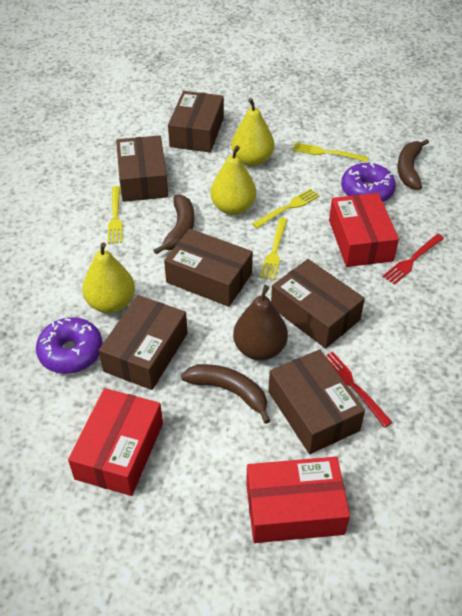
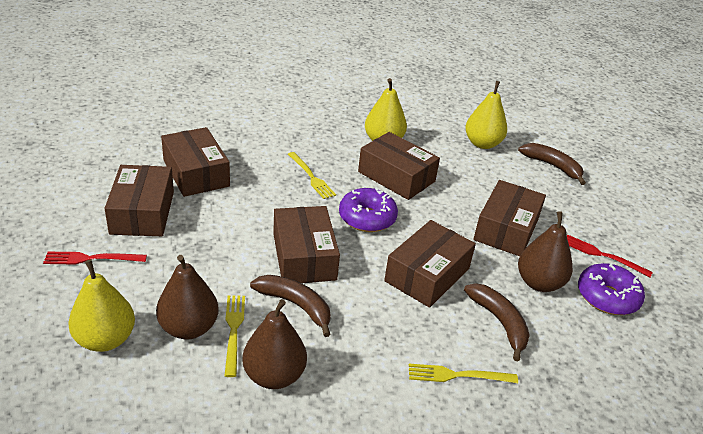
brown pear: [233,285,288,361] = 1 -> [156,255,219,340] [242,299,307,389] [518,211,573,292] = 3
red box: [68,388,163,496] [246,457,350,543] [329,193,399,267] = 3 -> none = 0
yellow fork: [108,186,123,244] [252,188,320,228] [260,218,287,280] [293,142,369,162] = 4 -> [224,295,245,377] [288,152,336,199] [409,364,518,383] = 3

